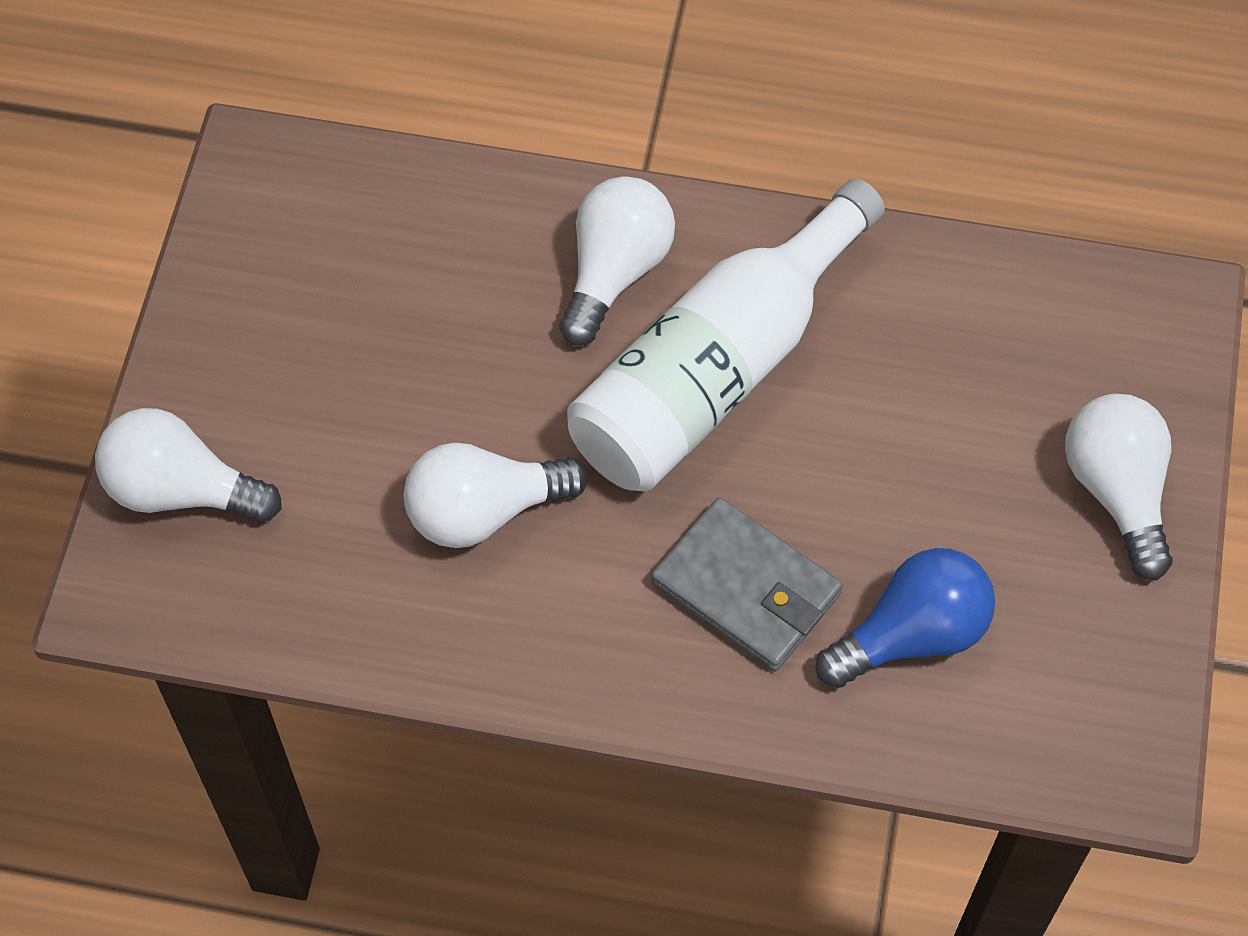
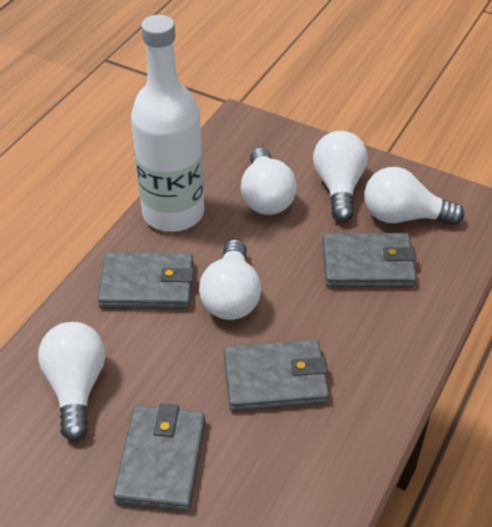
blue light bulb: [815,548,995,688] = 1 -> none = 0
grey wallet: [651,497,843,672] = 1 -> [98,252,194,309] [113,404,206,511] [224,339,329,411] [322,233,417,287] = 4
white light bulb: [95,408,282,523] [404,443,588,548] [559,176,675,346] [1065,394,1173,580] = 4 -> [38,322,106,441] [199,239,261,320] [241,148,297,215] [313,131,368,222] [364,167,464,225] = 5

